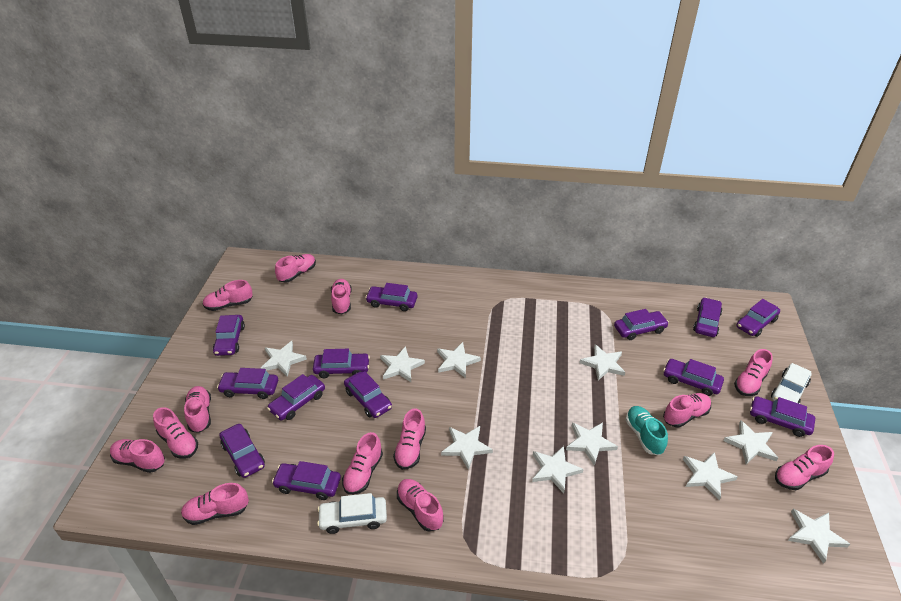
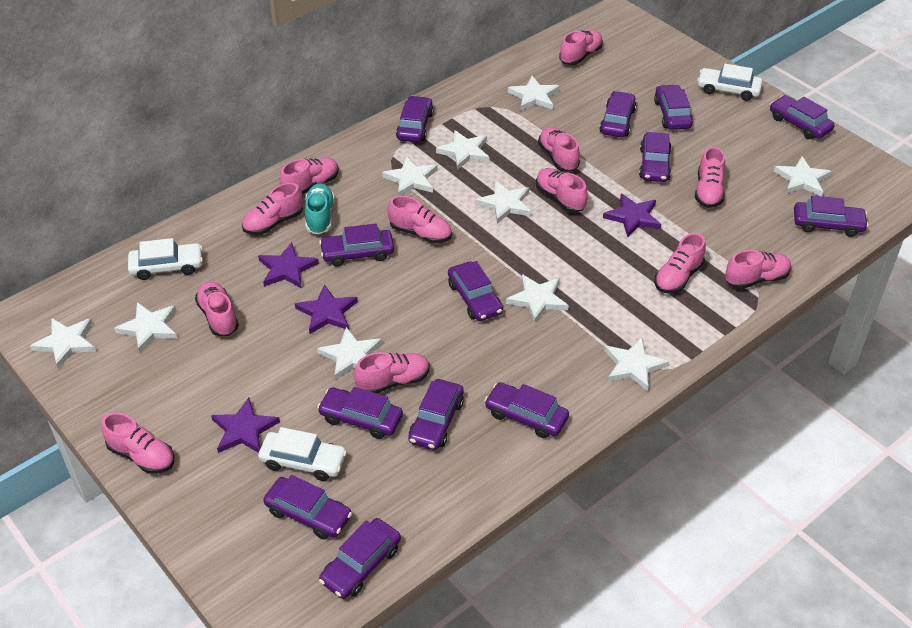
pink shoe: [110,439,165,473] [153,407,198,459] [181,483,249,525] [184,386,211,433] [202,280,253,311] [275,254,316,283] [331,279,352,314] [342,432,383,495] [393,408,426,470] [397,479,443,531] [663,393,711,428] [734,349,773,396] [775,445,834,490] = 13 -> [101,412,174,474] [195,281,239,336] [242,183,303,235] [280,157,339,194] [354,352,430,393] [387,196,452,243] [536,168,588,212] [538,127,580,172] [559,30,603,65] [654,233,706,293] [695,147,725,208] [725,250,791,289] = 12
purple star: none = 0 -> [211,398,280,453] [258,242,319,289] [295,284,358,334] [603,193,661,237] = 4
white car: [317,493,387,534] [771,363,811,404] = 2 -> [128,238,203,280] [258,427,347,481] [697,64,763,101] = 3

